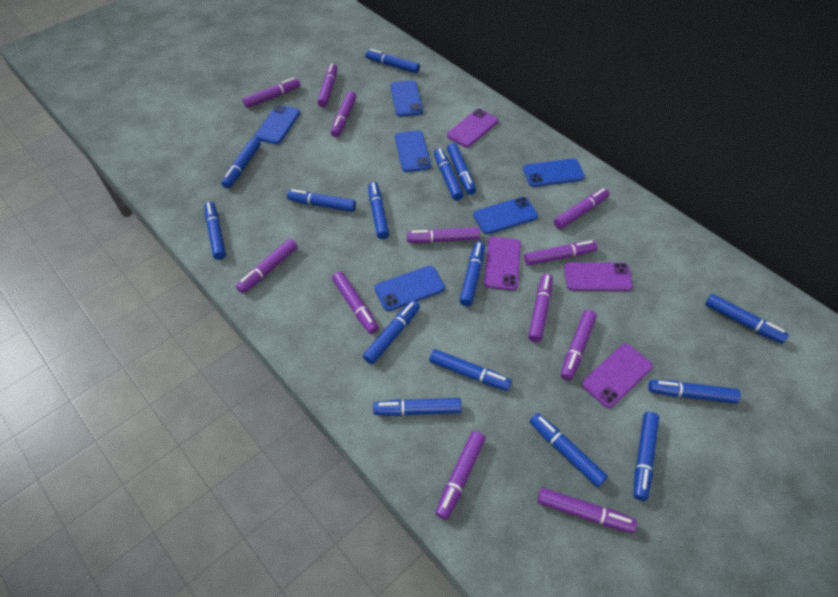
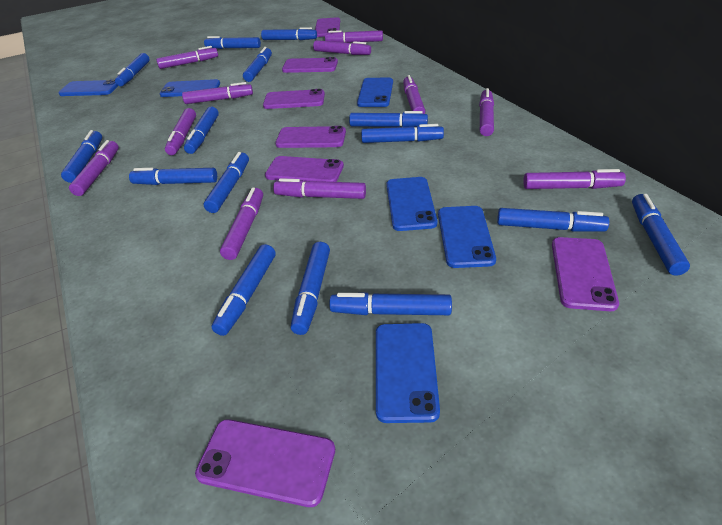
purple marker: [236,239,297,294] [242,77,300,108] [317,63,337,107] [331,91,357,137] [332,272,379,334] [407,227,480,243] [436,431,485,520] [524,240,597,266] [528,273,553,342] [537,488,637,533] [554,188,609,229] [561,310,597,381] = 12 -> [69,140,119,196] [156,46,218,69] [165,108,196,155] [182,82,253,104] [220,188,263,260] [273,178,366,199] [313,40,371,55] [325,30,383,43] [403,75,425,114] [479,88,494,136] [523,169,626,189] = 11
purple phone: [447,109,498,148] [484,237,521,291] [564,262,633,291] [582,344,653,408] = 4 -> [195,419,335,507] [263,89,325,109] [265,156,344,182] [275,126,346,148] [282,57,338,73] [315,17,340,37] [552,237,619,311] = 7

